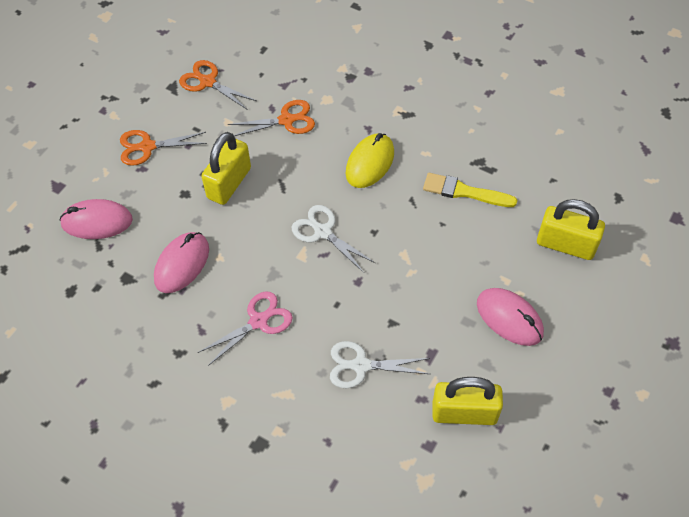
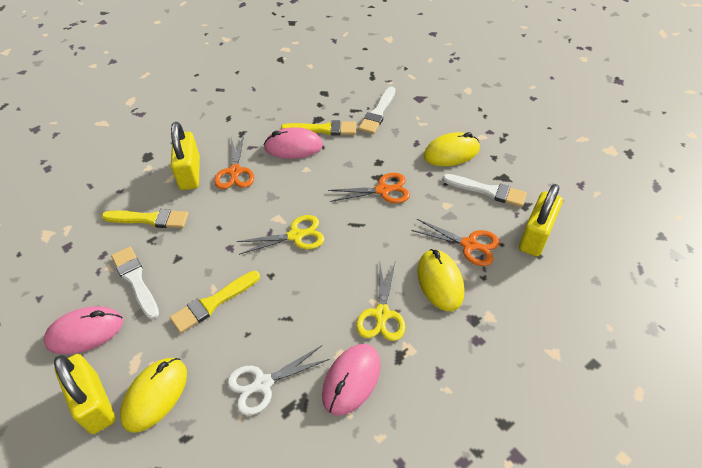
pink scissors: [198,292,293,366] = 1 -> none = 0
white brush: none = 0 -> [111,247,159,319] [358,87,395,134] [442,174,527,207] = 3
white scissors: [292,205,375,273] [330,341,430,388] = 2 -> [227,346,330,416] = 1
yellow brush: [423,173,517,207] = 1 -> [102,209,188,228] [170,271,260,333] [281,120,356,136] = 3
yellow mouse: [346,133,394,188] = 1 -> [120,358,187,433] [417,249,464,311] [423,132,480,166] = 3
yellow scissors: none = 0 -> [236,215,324,255] [356,263,405,341] = 2

